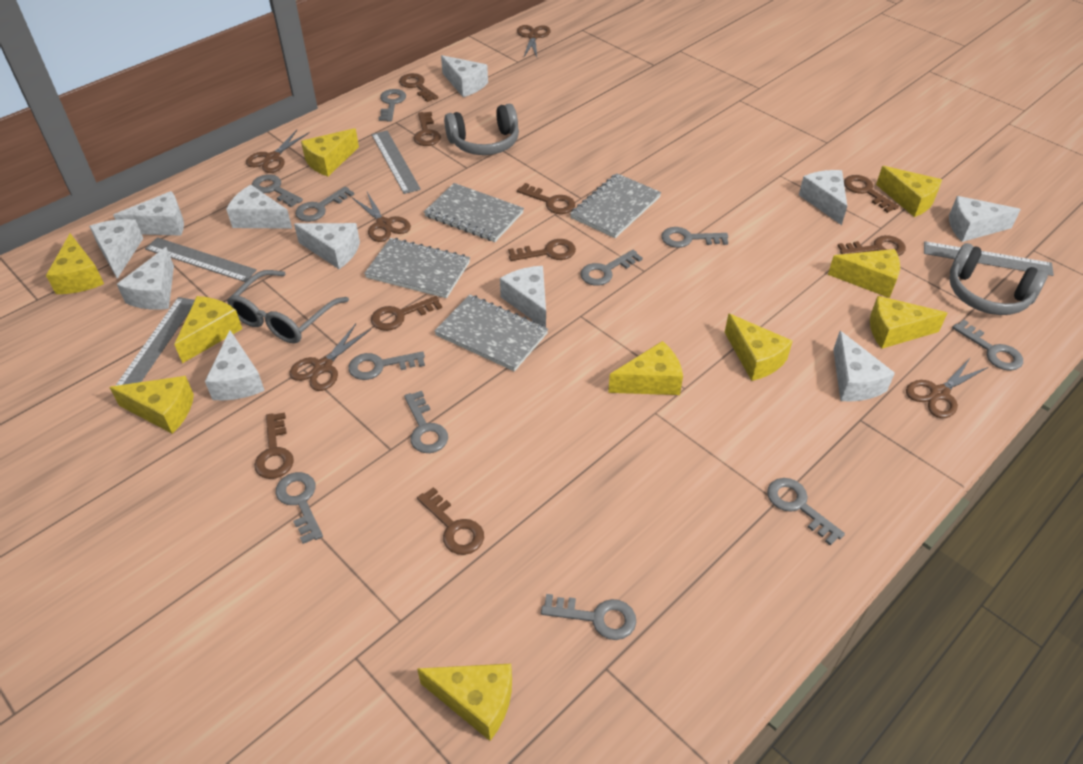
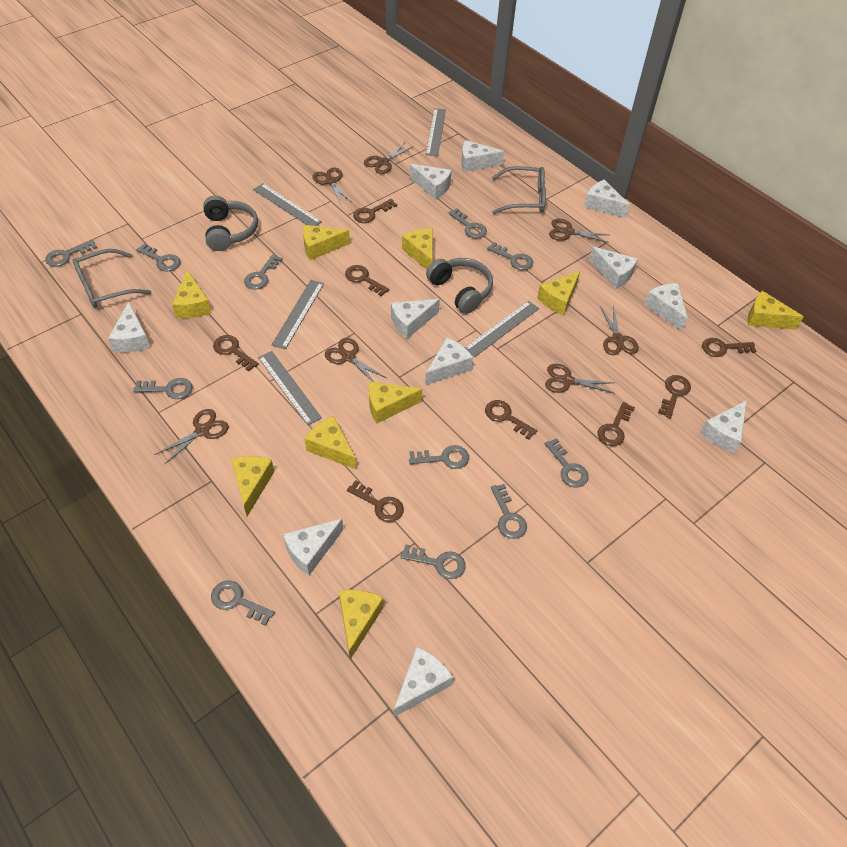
brown key: [254,412,294,479] [371,296,442,331] [399,73,438,102] [414,112,441,146] [417,487,484,555] [508,239,576,261] [517,183,575,214] [837,235,906,256] [844,175,899,213] = 9 -> [213,335,259,371] [345,265,389,296] [347,480,404,522] [353,199,397,223] [485,400,537,440] [598,402,635,446] [658,375,691,418] [702,338,757,357] = 8
brown scissors: [246,130,309,173] [289,324,371,391] [353,192,411,242] [517,25,551,57] [906,357,988,418] = 5 -> [155,409,229,465] [313,168,353,204] [325,338,387,382] [364,143,412,174] [545,364,615,394] [549,219,609,243] [600,305,639,355] = 7
grey glasses: [227,270,349,343] = 1 -> [72,249,151,308] [492,166,546,214] = 2
grey notebook: [364,238,470,298] [424,183,524,242] [434,295,548,372] [570,173,661,238] = 4 -> none = 0
grey ruler: [115,297,195,386] [145,237,257,282] [372,131,421,194] [924,241,1054,276] = 4 -> [253,183,322,226] [258,351,322,425] [272,280,324,349] [426,108,446,156] [465,301,539,357] = 5
yellow cheese: [46,233,104,294] [109,376,194,434] [174,296,242,363] [301,128,359,176] [417,664,512,741] [608,341,683,395] [725,313,793,381] [828,249,900,298] [870,296,947,349] [876,166,942,217] = 10 -> [172,270,211,318] [231,456,274,516] [303,225,350,260] [305,416,356,469] [339,590,383,660] [369,382,422,423] [402,229,433,270] [537,271,580,315] [747,291,804,330] = 9

